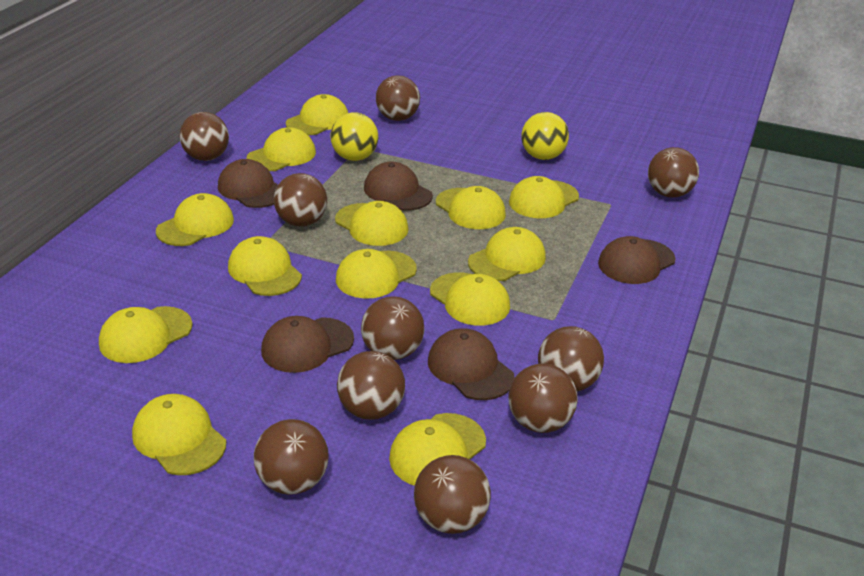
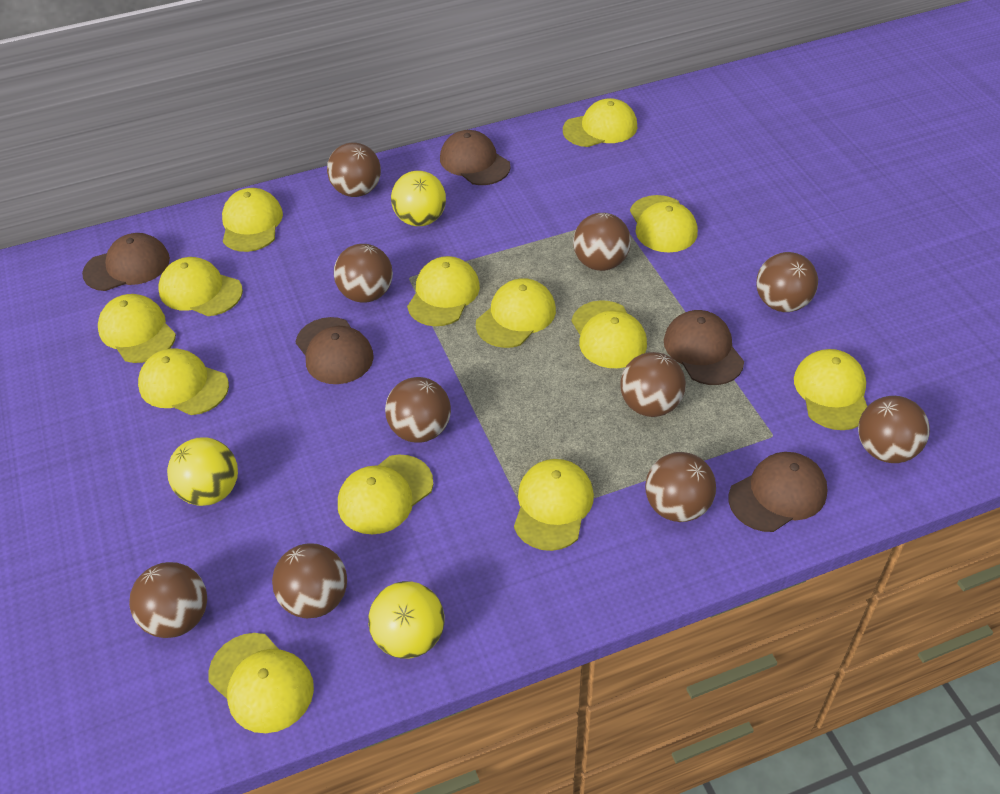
yellow ball: [330,112,378,161] [521,112,569,160] = 2 -> [167,437,238,506] [368,581,444,659] [391,171,446,226] = 3

